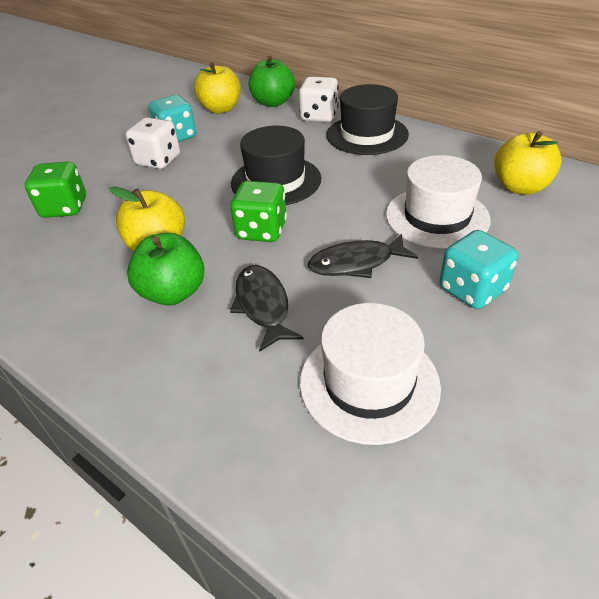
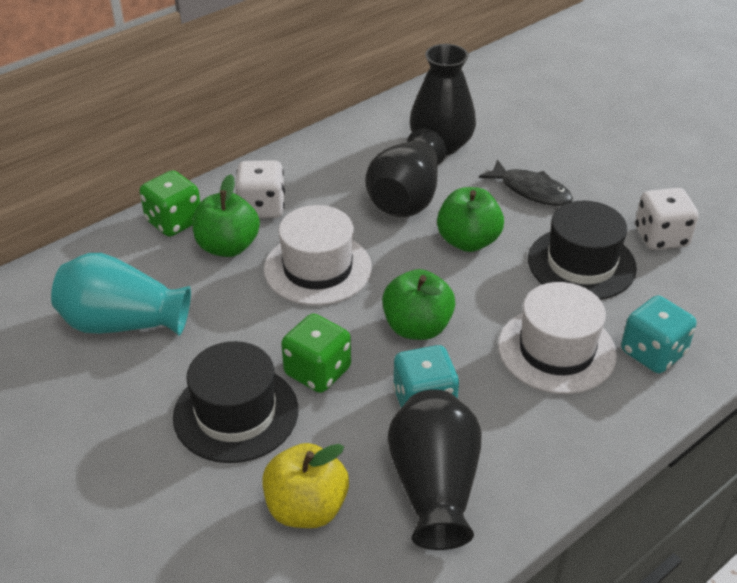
black fish: [230,265,304,352] [308,234,418,278] = 2 -> [479,159,573,206] = 1
black vase: none = 0 -> [365,128,446,217] [388,389,482,550] [410,44,476,155] = 3
green apple: [127,233,205,306] [249,56,295,107] = 2 -> [193,174,260,257] [382,269,455,340] [437,187,504,252] = 3
turquoise vase: none = 0 -> [51,253,191,336] = 1
yellow apple: [109,187,185,251] [194,62,241,114] [494,131,562,195] = 3 -> [262,443,349,528] = 1

